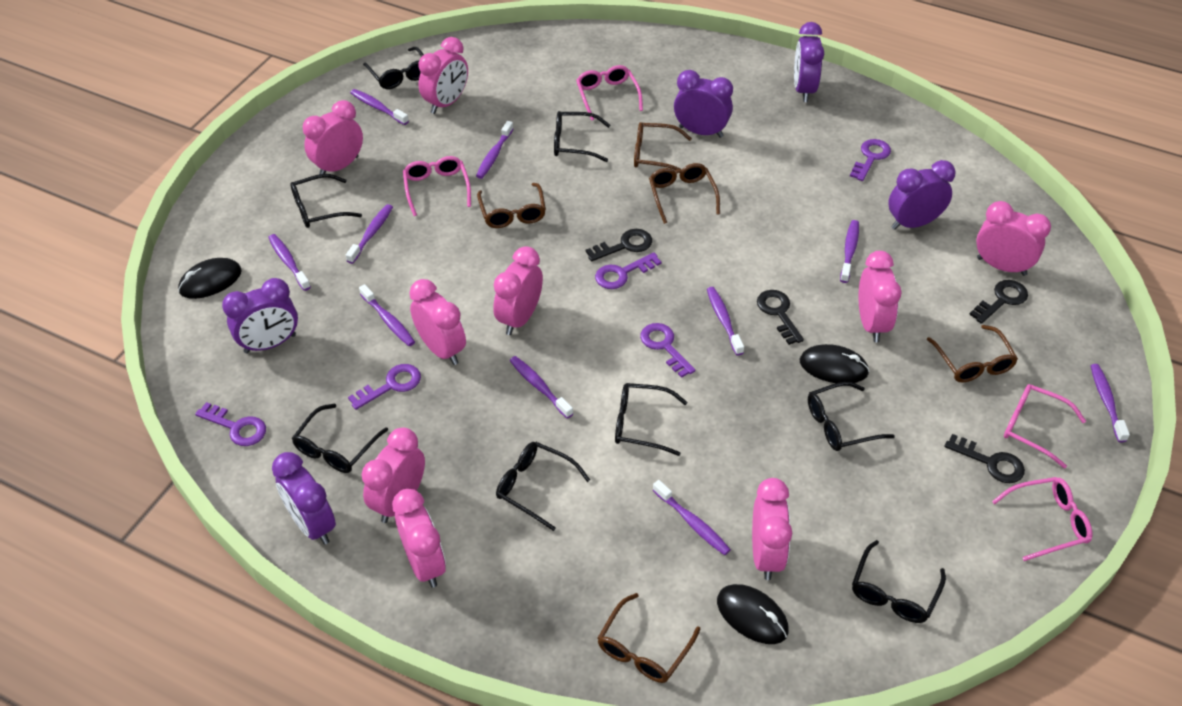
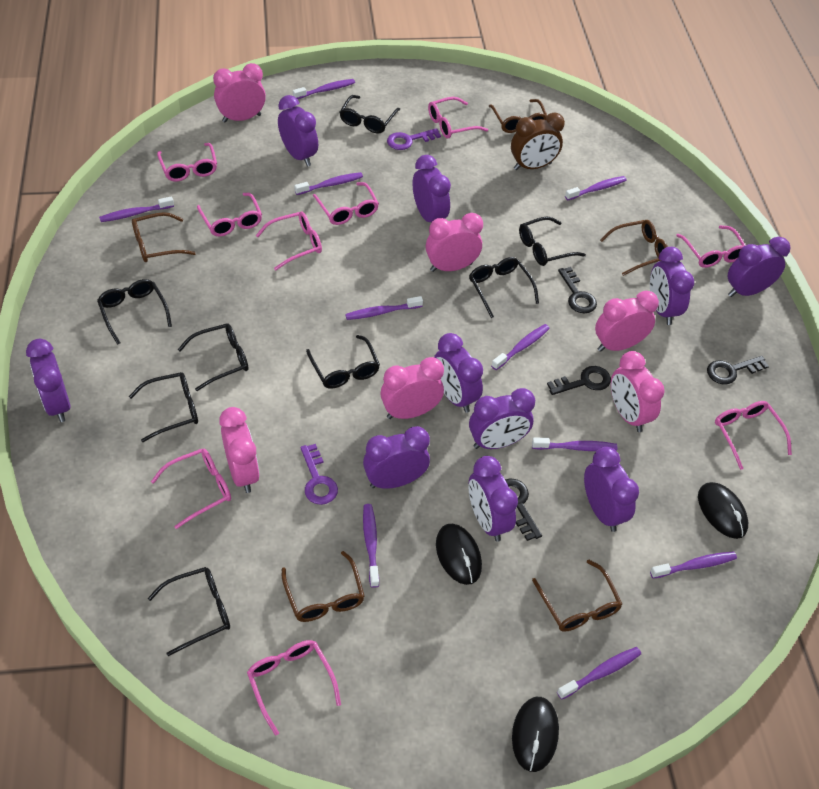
brown clock: none = 0 -> [511,113,565,170] = 1
pink clock: [303,100,363,175] [362,427,425,523] [392,489,446,588] [409,279,466,365] [418,37,468,114] [493,246,543,335] [752,478,792,580] [859,251,902,342] [976,201,1051,276] = 9 -> [213,63,266,122] [219,407,260,493] [381,357,444,419] [426,213,483,272] [595,291,659,352] [611,351,665,432] = 6
pink glasses: [403,156,471,216] [576,65,643,121] [992,477,1092,561] [1004,384,1086,469] = 4 -> [151,449,231,529] [157,143,217,182] [197,193,262,236] [247,640,341,736] [256,212,322,270] [313,182,379,225] [428,97,488,139] [676,225,746,268] [715,401,792,470] = 9
purple clock: [222,278,298,354] [272,452,336,545] [674,70,733,138] [794,22,824,102] [888,160,955,230] = 5 -> [26,339,71,422] [278,95,318,166] [363,426,430,489] [413,155,451,222] [434,333,483,413] [469,388,535,449] [469,456,518,542] [584,447,639,532] [650,247,694,325] [728,237,791,297] = 10
purple key: [195,402,266,446] [348,364,421,410] [595,252,661,289] [640,323,695,378] [850,139,891,181] = 5 -> [300,444,338,505] [387,128,441,150] = 2

